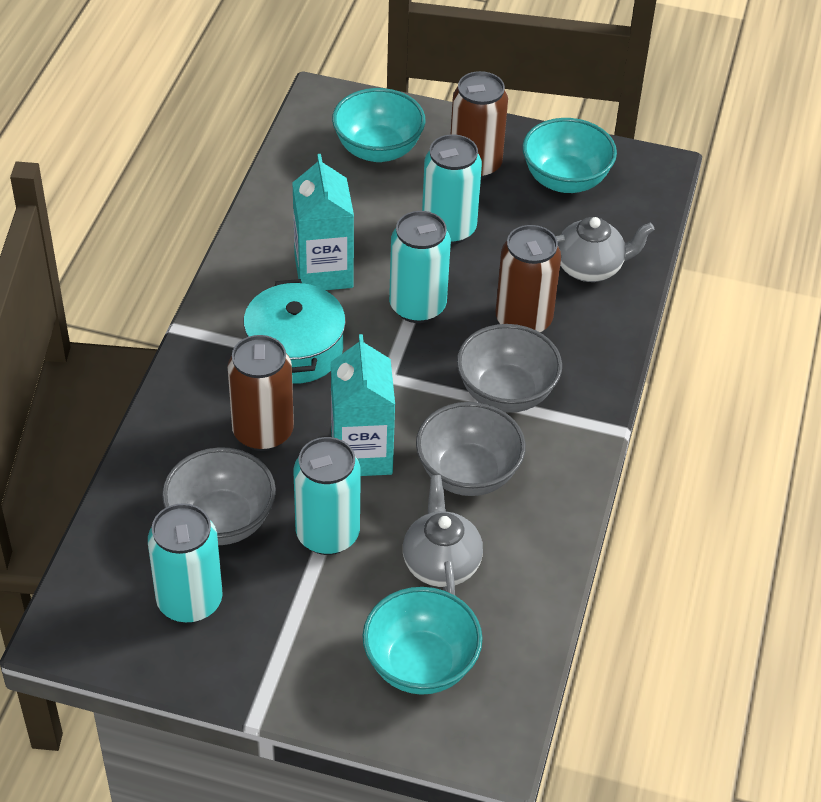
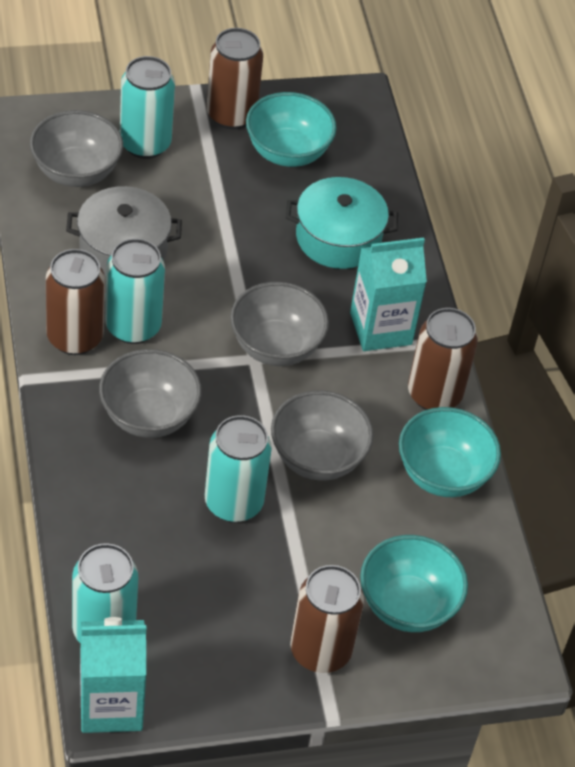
brown can: [227,335,294,451] [451,71,508,179] [496,225,561,333] = 3 -> [46,249,105,355] [206,28,263,129] [290,565,364,673] [408,308,478,410] = 4
grey bowl: [162,447,276,545] [416,402,526,496] [457,324,562,413] = 3 -> [30,110,123,187] [99,349,202,438] [230,282,329,366] [271,390,374,481] = 4
grey pot: none = 0 -> [66,186,182,277] = 1
grey teapot: [403,475,483,595] [555,217,655,282] = 2 -> none = 0

